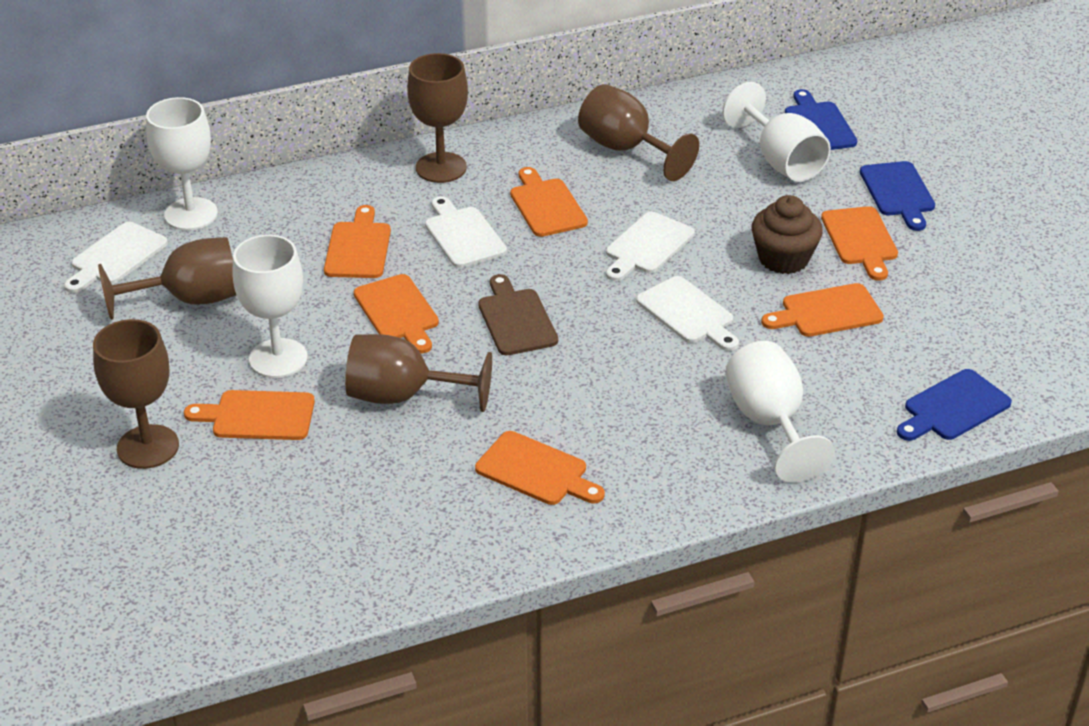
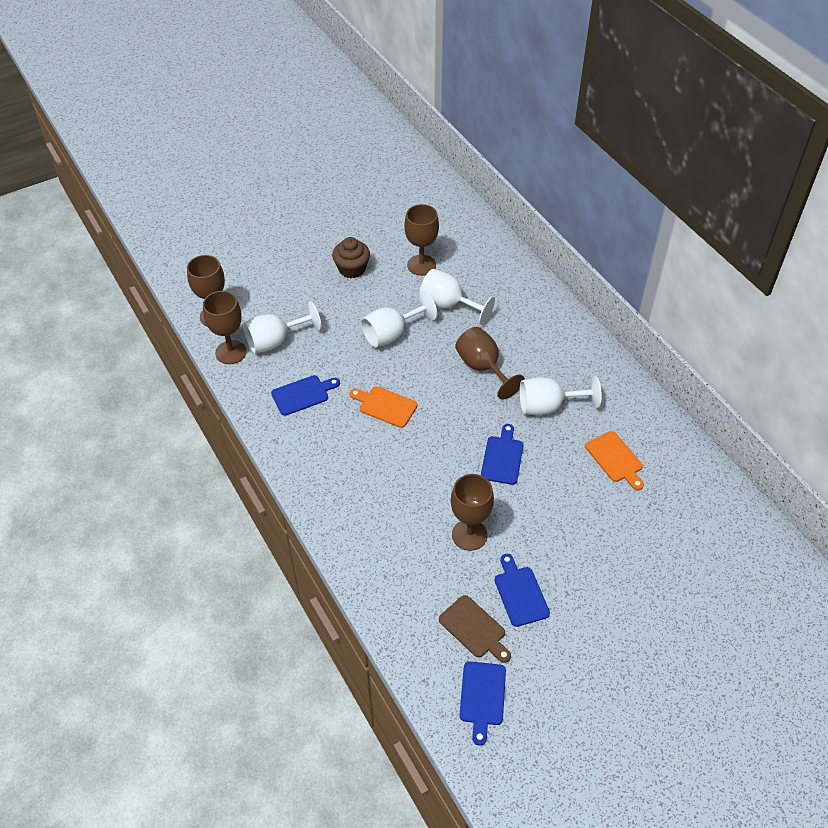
blue cutting board: [785,89,857,150] [860,161,935,231] [897,369,1012,441] = 3 -> [271,375,340,416] [459,661,506,746] [481,424,523,485] [495,554,550,627] = 4
orange cutting board: [184,390,315,440] [324,205,391,278] [354,274,439,354] [475,431,605,505] [510,167,588,237] [761,283,884,337] [821,206,898,281] = 7 -> [350,386,418,428] [585,431,644,490] = 2
white cutting board: [64,222,168,293] [425,196,507,268] [606,212,695,281] [636,276,739,351] = 4 -> none = 0

